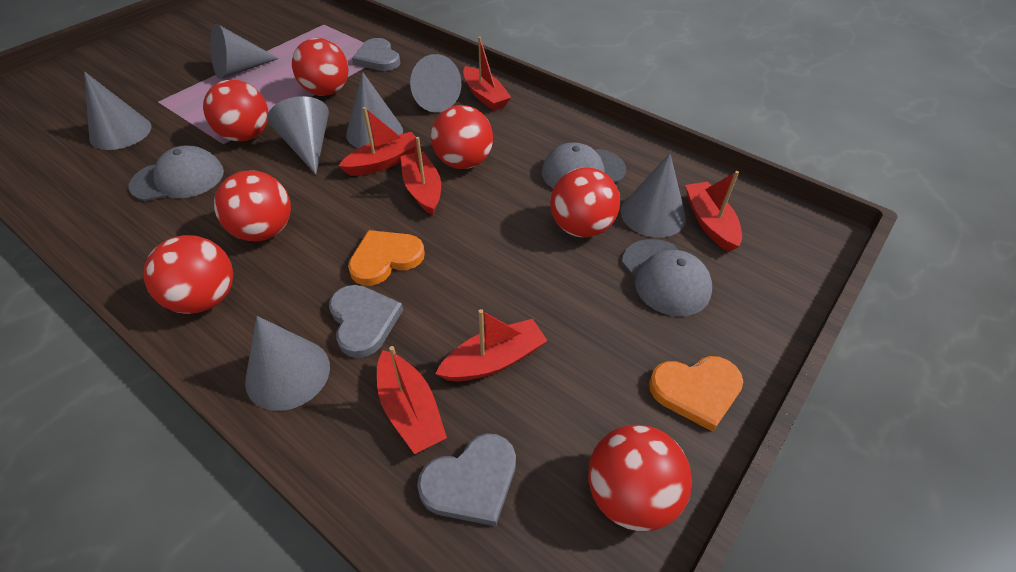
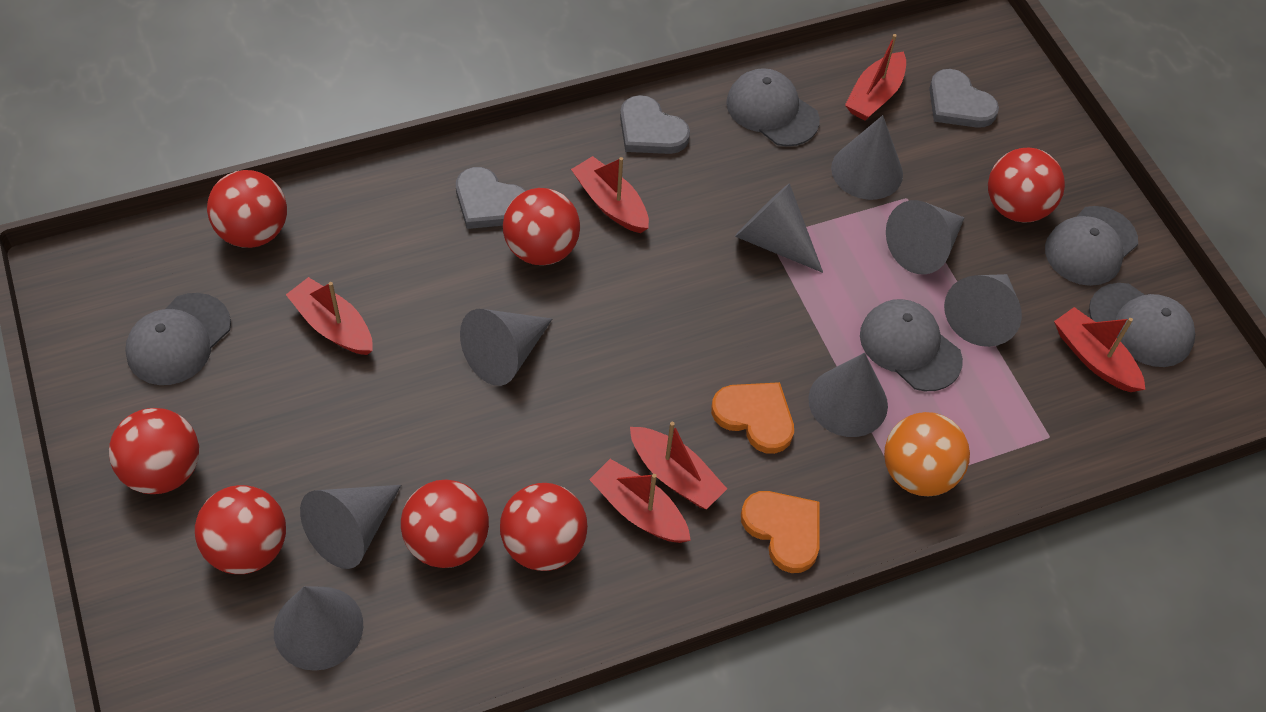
grey cap: [129,146,224,201] [542,142,626,188] [622,239,712,316] = 3 -> [125,293,231,385] [726,68,820,146] [860,299,963,391] [1045,206,1138,286] [1089,283,1195,367] = 5
grey cone: [84,71,151,150] [210,24,279,79] [245,316,330,411] [268,96,329,175] [346,72,403,148] [410,54,461,112] [621,153,686,238] = 7 -> [274,586,363,671] [300,485,401,569] [460,309,552,386] [735,183,823,273] [808,353,888,437] [831,115,903,200] [886,200,964,275] [944,274,1022,347] = 8
orange ball: none = 0 -> [884,412,970,497] = 1

